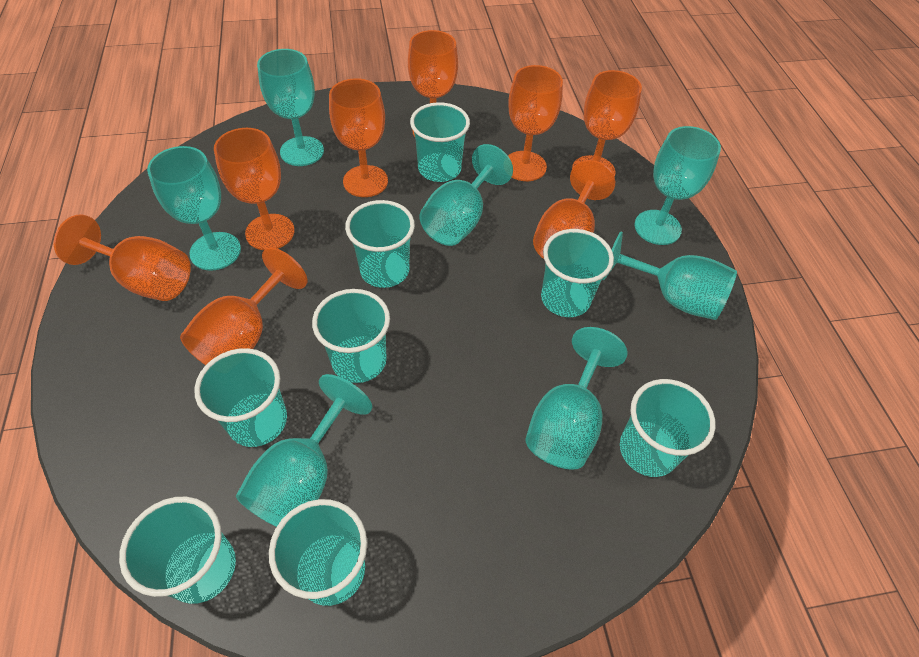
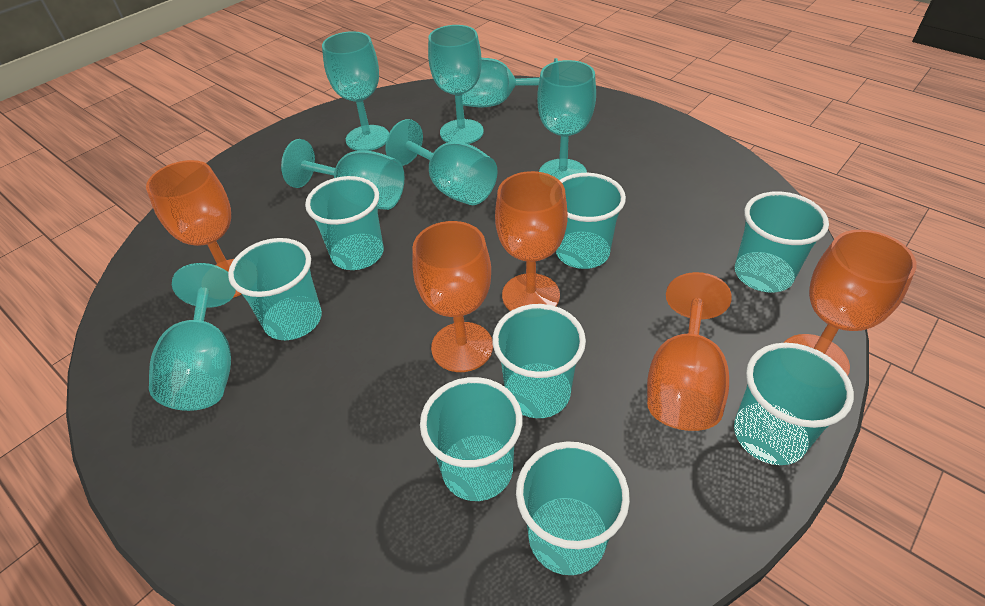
orange goblet: [54,214,191,301] [180,247,308,365] [214,128,294,250] [329,78,388,197] [408,30,458,137] [508,65,563,181] [533,160,615,259] [572,70,642,177] = 8 -> [146,160,241,298] [412,221,493,372] [495,171,568,311] [647,272,732,431] [784,230,917,376] = 5

